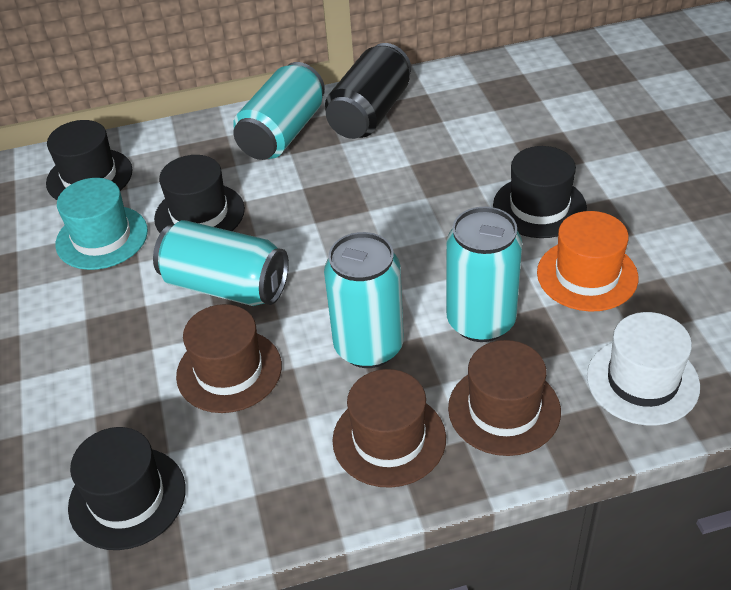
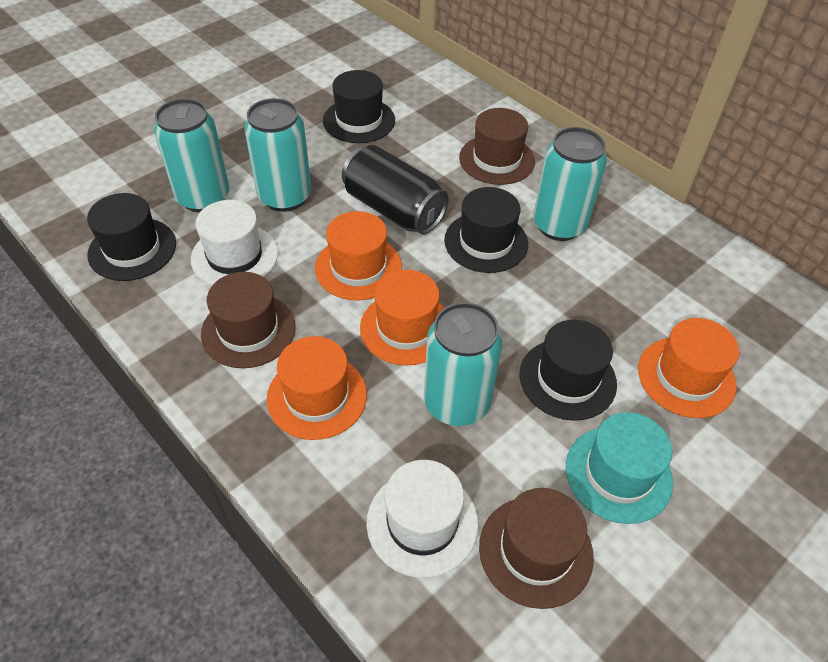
orange hat: [537,211,638,312] = 1 -> [267,336,367,440] [315,211,402,300] [360,270,444,365] [638,318,739,418] = 4
white hat: [587,312,700,426] = 1 -> [191,200,278,285] [367,460,478,578] = 2

